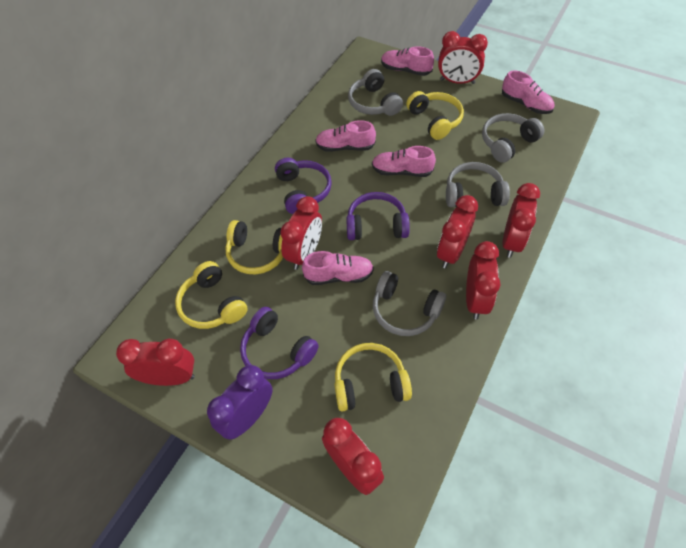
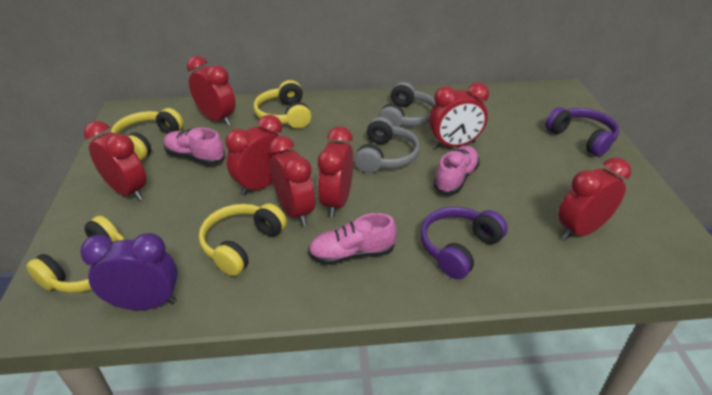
grey headphones: [348,69,403,116] [373,271,446,336] [446,162,510,207] [482,113,544,163] = 4 -> [355,117,420,173] [378,82,435,127] = 2
pink shoe: [302,251,374,285] [315,120,376,152] [372,146,436,177] [381,46,434,76] [502,70,554,114] = 5 -> [164,128,225,165] [308,213,397,265] [434,146,480,194] = 3
purple headphones: [240,307,319,379] [275,158,332,214] [346,192,410,240] = 3 -> [420,207,507,279] [545,107,619,157] = 2

